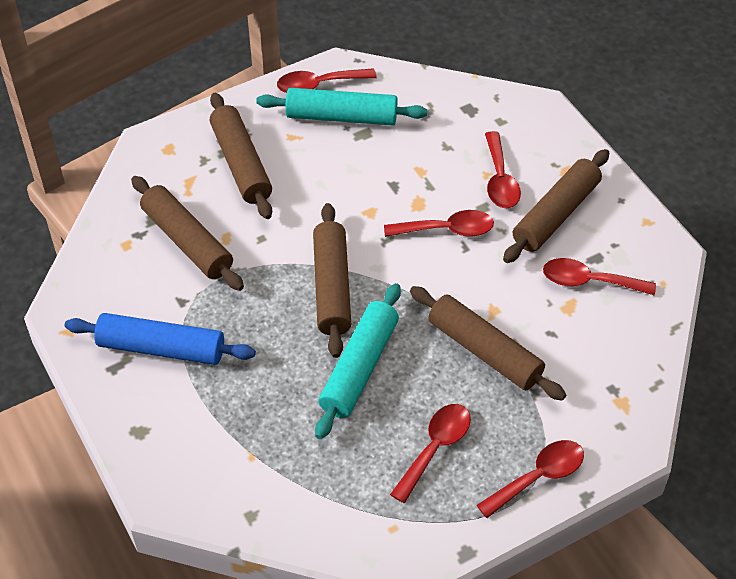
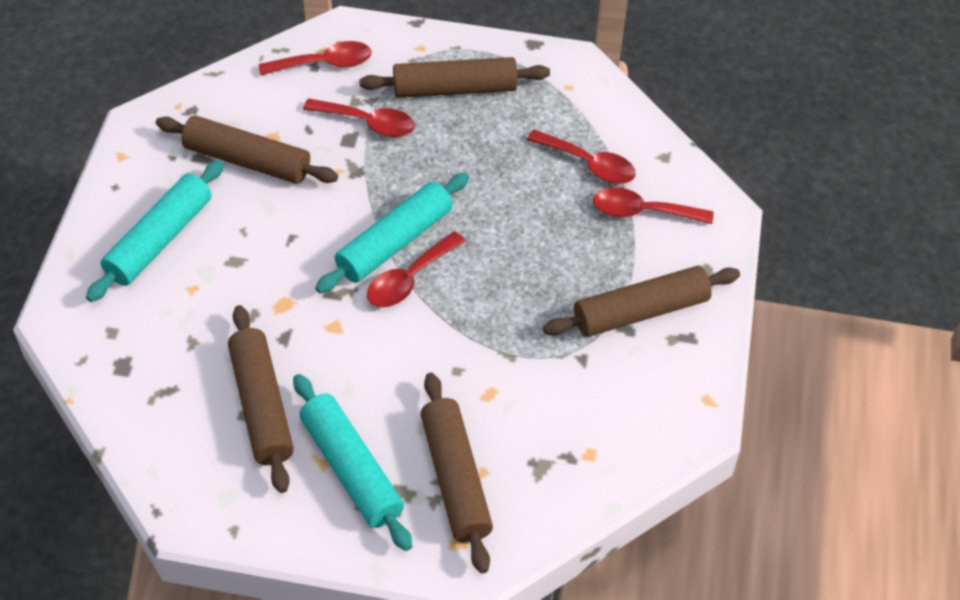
blue rolling pin: [65,313,256,365] = 1 -> none = 0
red spoon: [277,68,377,93] [384,210,494,237] [390,404,471,503] [476,440,584,518] [485,131,521,208] [543,258,656,295] = 6 -> [259,41,371,75] [303,98,415,137] [367,231,465,307] [527,130,636,184] [593,187,714,224] = 5
turquoise rolling pin: [256,88,427,125] [315,283,401,439] = 2 -> [86,160,224,302] [293,374,412,551] [315,173,469,293] = 3

